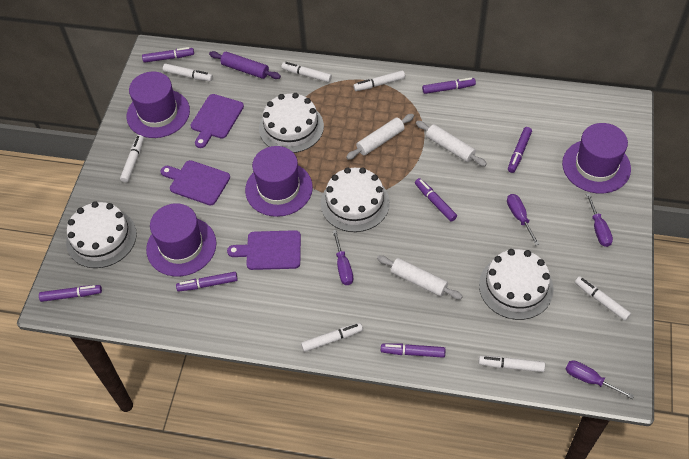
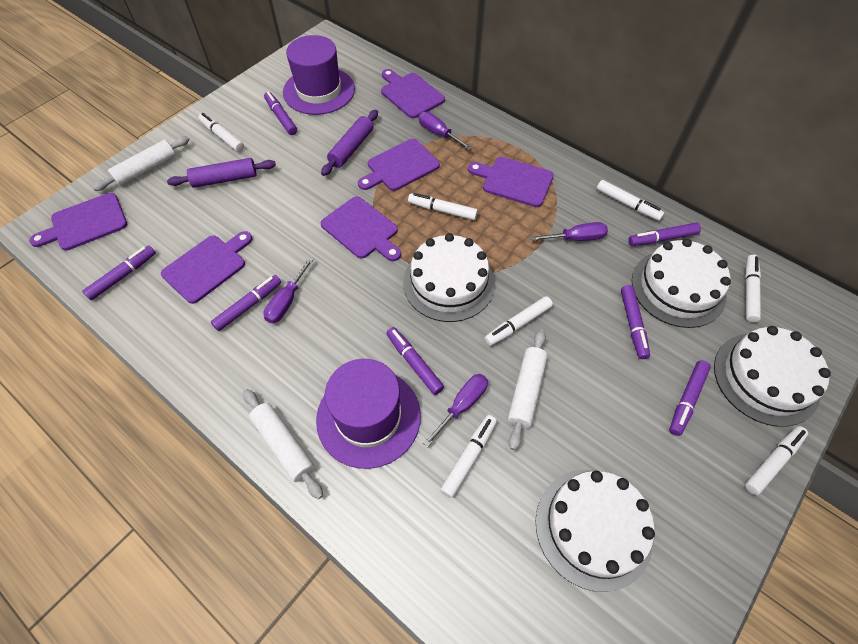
purple cutting board: [160,160,230,206] [191,94,244,148] [227,230,301,270] = 3 -> [29,193,127,251] [161,231,253,304] [321,197,401,261] [358,139,440,191] [381,69,445,118] [468,157,554,207] = 6
purple hat: [127,72,190,138] [146,203,216,276] [245,146,313,217] [562,123,631,193] = 4 -> [283,35,355,115] [316,359,421,469] = 2
purple rolling pin: [209,51,281,79] = 1 -> [167,158,276,188] [321,110,378,176] = 2

